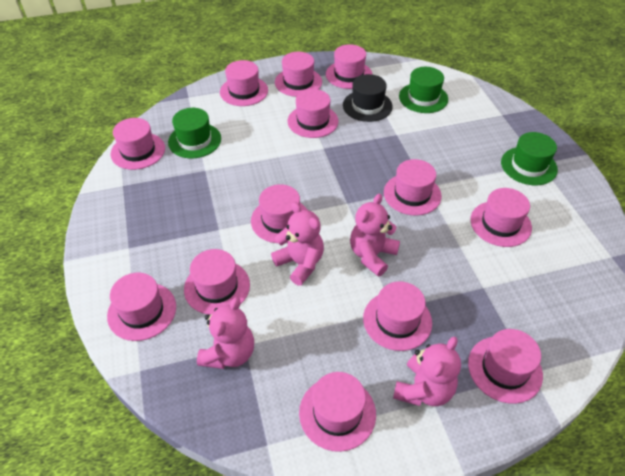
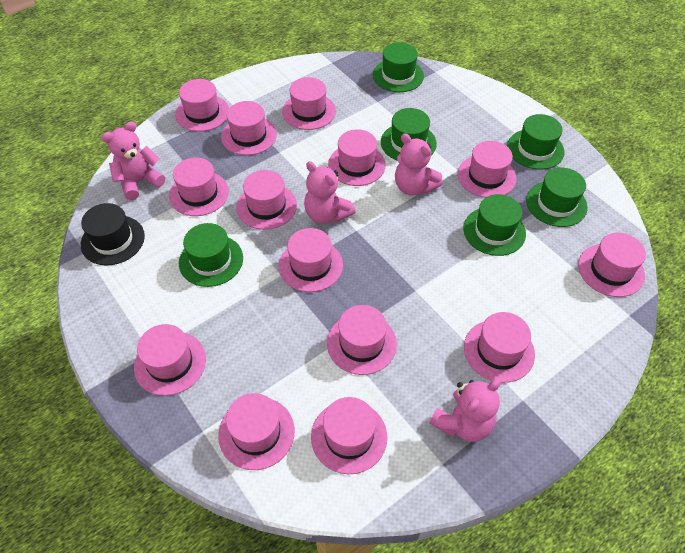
green hat: [168,108,221,158] [399,67,448,113] [501,132,558,185] = 3 -> [179,223,243,287] [373,42,424,92] [381,108,437,161] [463,194,526,256] [507,114,565,170] [526,168,588,227] = 6
pink hat: [107,273,176,341] [111,118,165,170] [184,249,250,315] [220,60,268,106] [251,184,307,243] [275,52,322,97] [288,89,339,138] [299,372,376,452] [326,44,373,89] [363,281,432,351] [384,159,442,216] [468,329,543,404] [470,188,532,247] = 13 -> [134,324,206,396] [169,158,229,216] [175,79,229,132] [218,393,295,470] [221,101,277,155] [236,170,297,230] [279,228,343,292] [282,77,336,130] [311,397,388,474] [327,305,397,375] [328,129,386,186] [458,141,516,198] [464,312,535,383] [578,233,646,297] = 14

